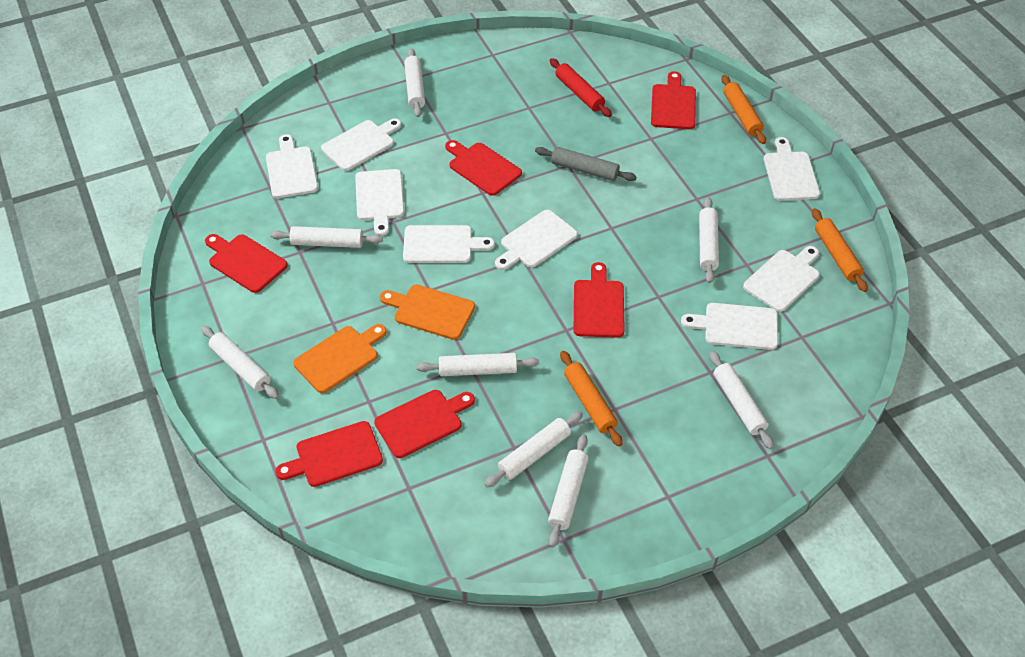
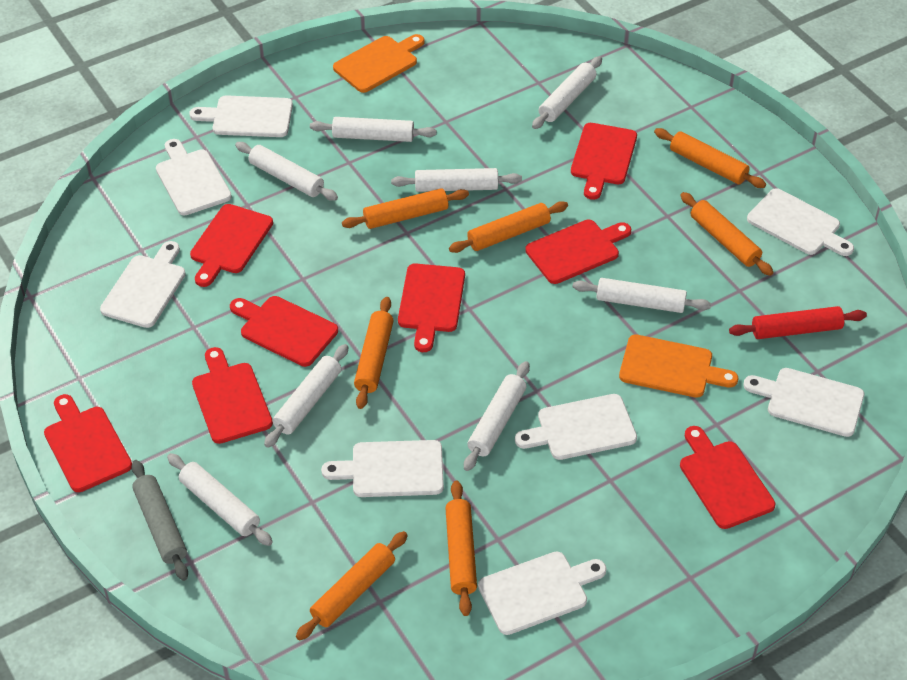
orange rolling pin: [560,351,622,447] [721,75,766,144] [812,208,868,292] = 3 -> [296,531,408,641] [342,188,469,229] [354,297,394,409] [445,481,477,616] [449,201,568,253] [654,128,766,188] [680,192,774,276] = 7
red cutting board: [205,234,288,293] [275,421,383,487] [374,390,475,458] [445,140,522,196] [574,262,625,338] [651,71,696,129] = 6 -> [44,394,132,492] [190,204,273,287] [192,347,273,444] [230,296,338,367] [398,263,465,352] [525,220,631,284] [571,123,637,200] [680,426,775,529] = 8

